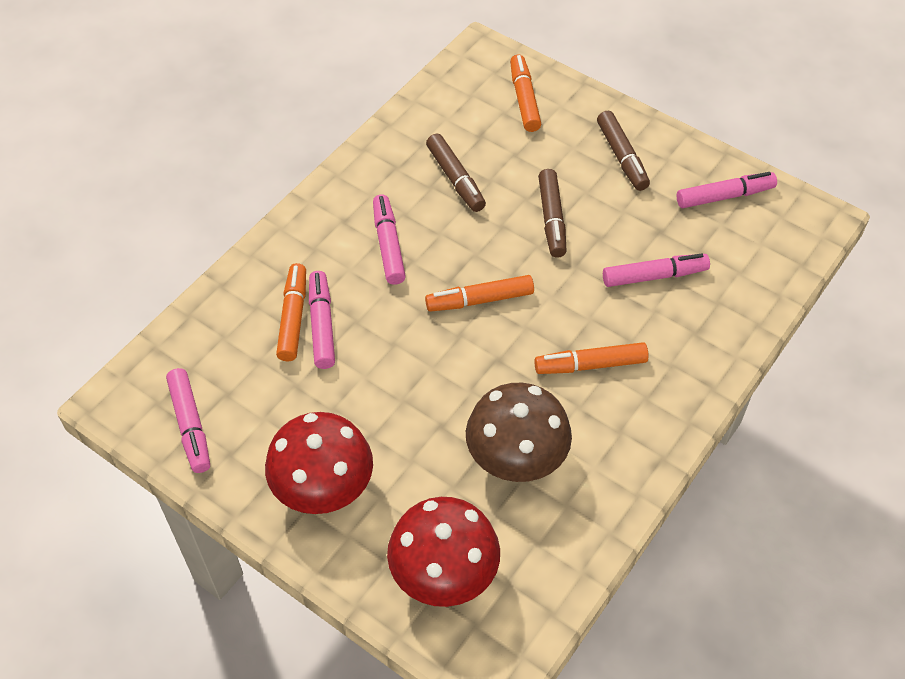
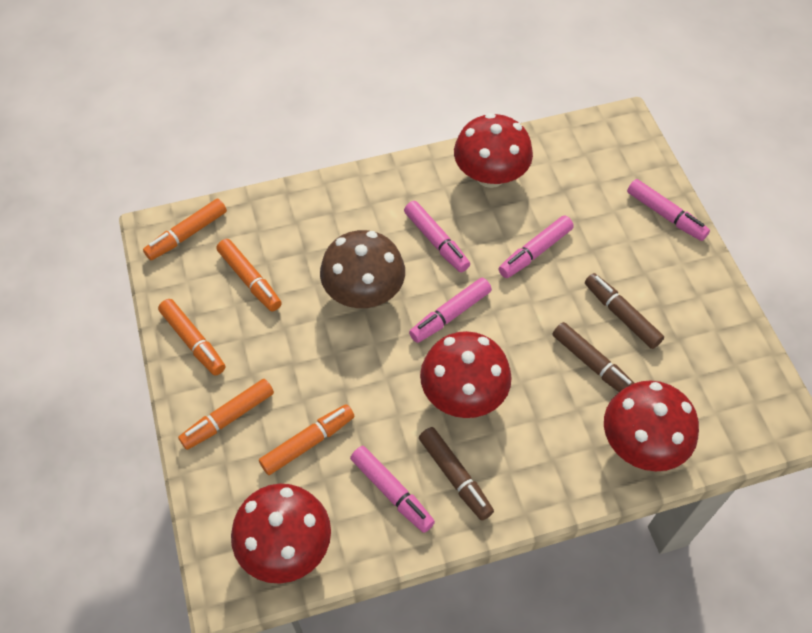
orange marker: [276,263,306,362] [425,275,534,312] [510,55,541,132] [534,342,649,374] = 4 -> [143,199,227,260] [158,299,225,376] [178,379,274,450] [217,239,282,312] [259,404,354,475] = 5
red mushroom: [265,412,373,514] [387,497,500,607] = 2 -> [231,484,331,584] [420,331,512,418] [454,113,533,188] [604,381,699,471] = 4

